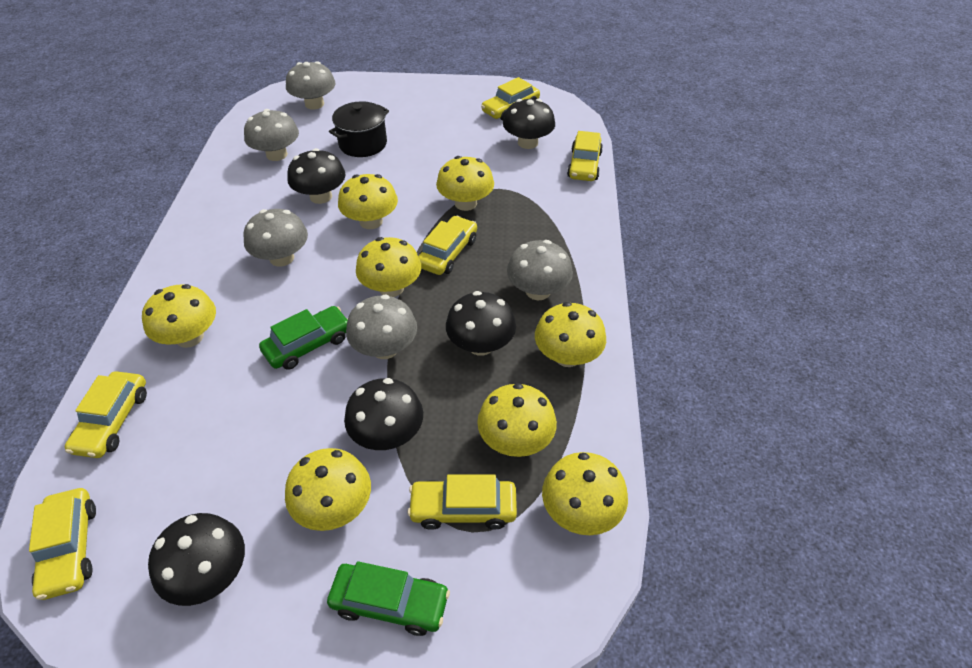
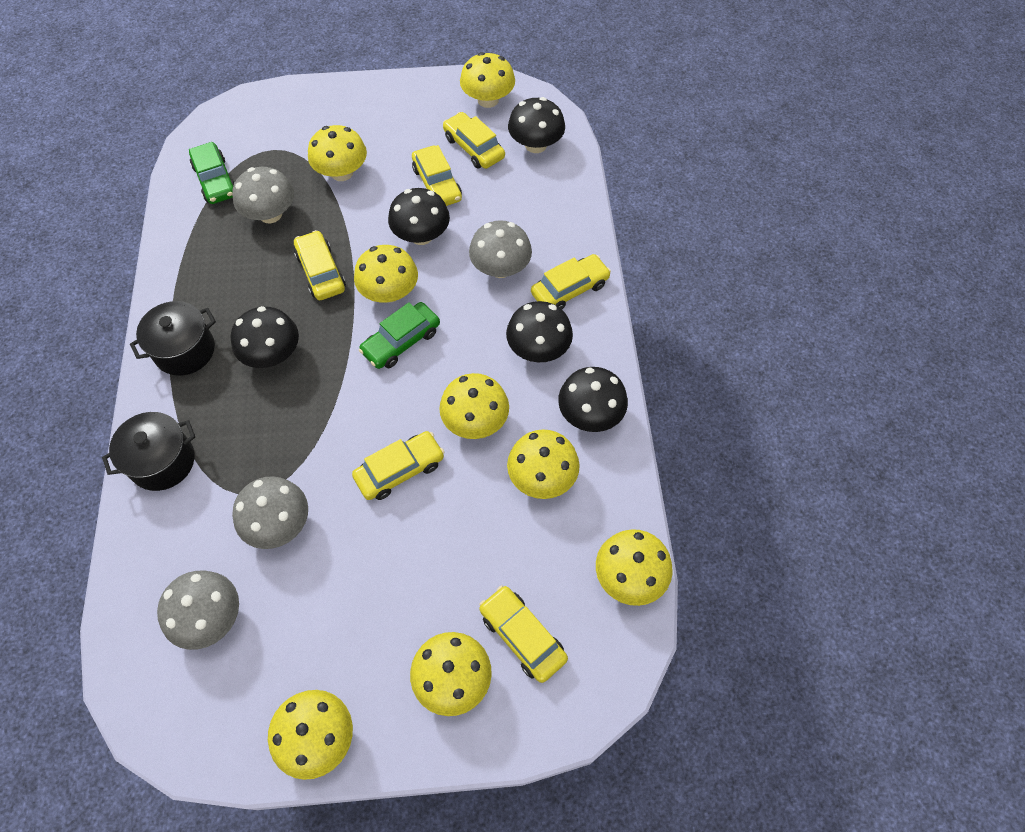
black pot: [329,101,389,157] = 1 -> [102,412,195,491] [130,301,216,376] = 2
grey mushroom: [243,209,308,267] [244,109,299,161] [286,61,336,110] [346,295,417,359] [507,240,573,300] = 5 -> [157,571,239,650] [232,476,308,549] [233,167,294,224] [469,220,532,278] = 4

